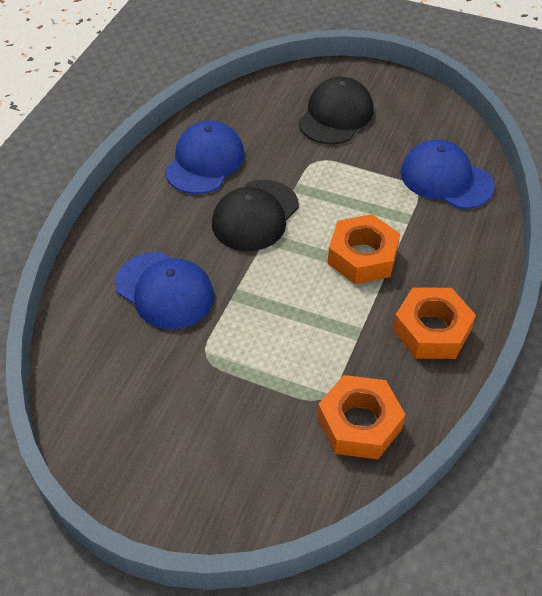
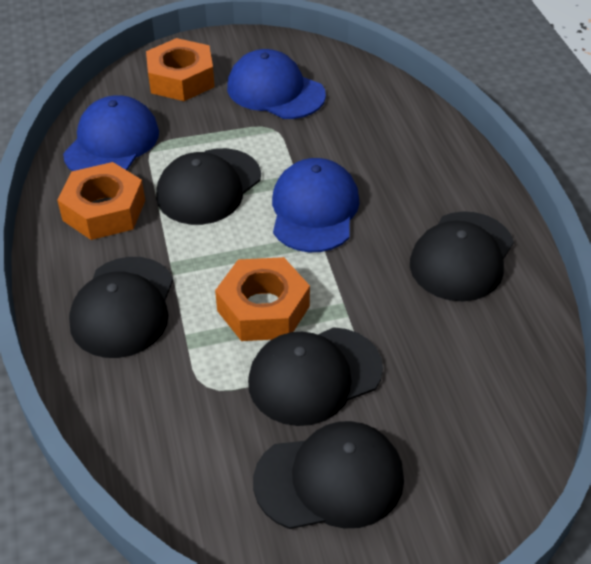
black cap: [212,180,299,251] [298,77,374,145] = 2 -> [69,257,173,358] [156,148,261,225] [248,327,383,426] [253,421,404,529] [410,211,514,301] = 5

